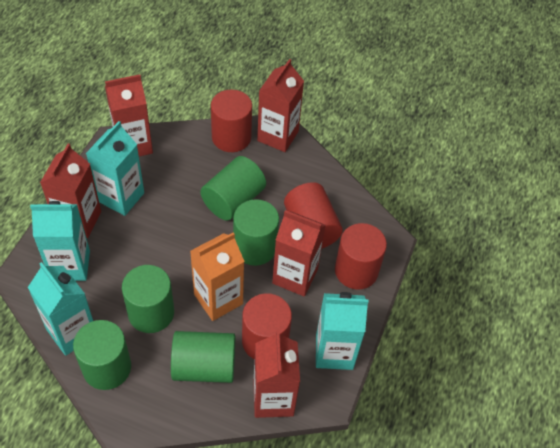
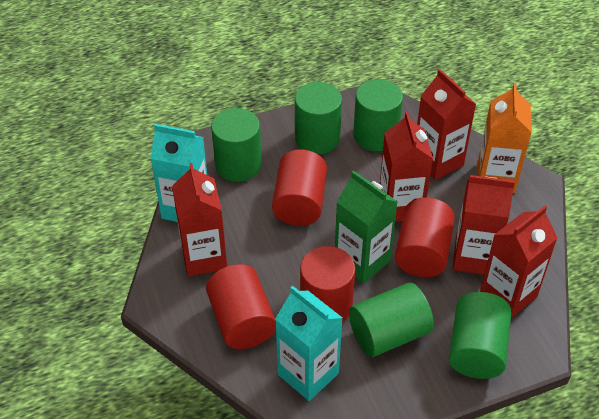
green carton: none = 0 -> [335,170,398,284] = 1
turquoise carton: [28,262,93,356] [30,201,90,281] [86,121,144,216] [316,292,369,370] = 4 -> [150,124,207,222] [275,286,342,401] = 2

